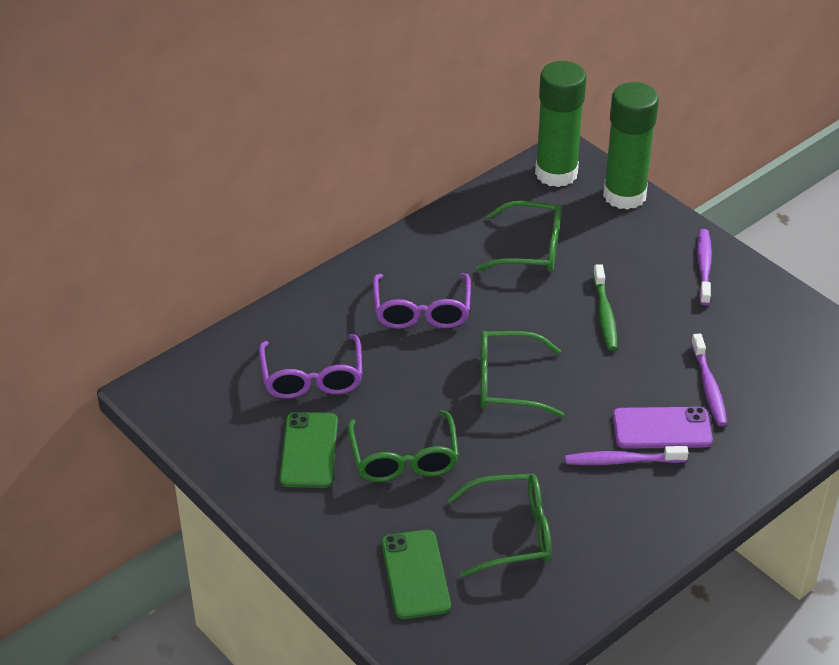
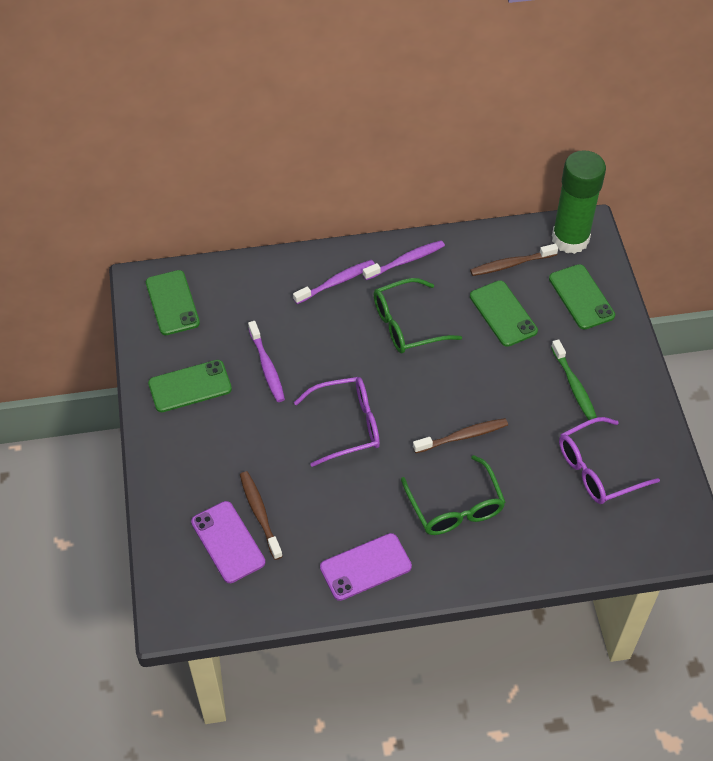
brown toothbrush: none = 0 -> [240,471,283,560] [413,418,508,453] [470,244,558,276] = 3
green glasses: [348,410,459,482] [447,473,552,577] [476,201,562,272] [480,331,564,417] = 4 -> [374,278,462,354] [401,455,505,535] = 2
green glue stick: [535,61,587,187] [603,82,659,210] = 2 -> [552,150,606,254] = 1
green phone: [280,412,338,488] [381,530,451,619] = 2 -> [146,270,200,335] [148,360,232,412] [470,280,538,347] [549,264,615,330] = 4
purple phone: [613,407,713,449] = 1 -> [191,501,265,583] [320,533,412,601] = 2

